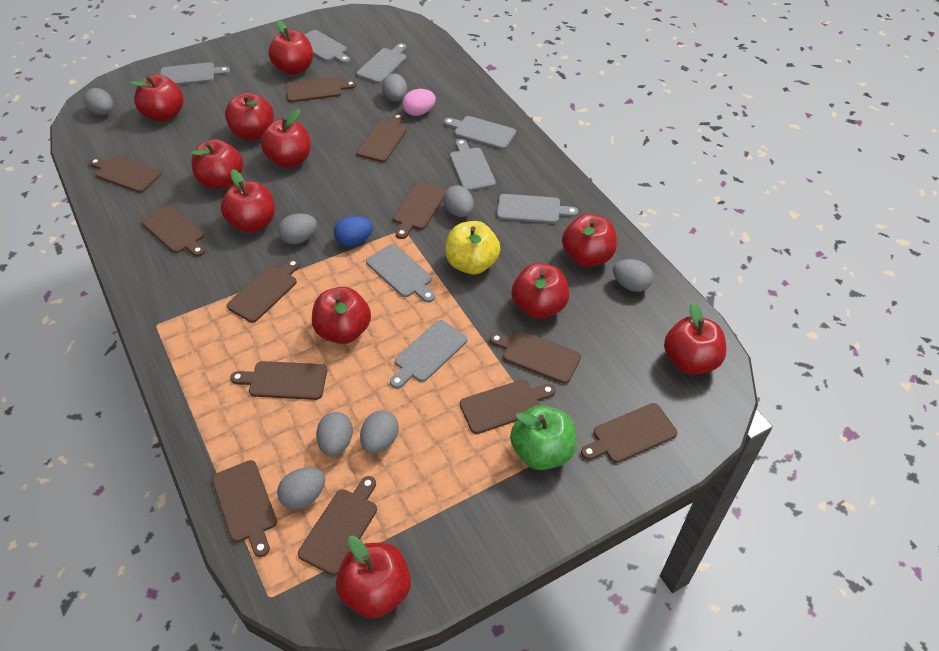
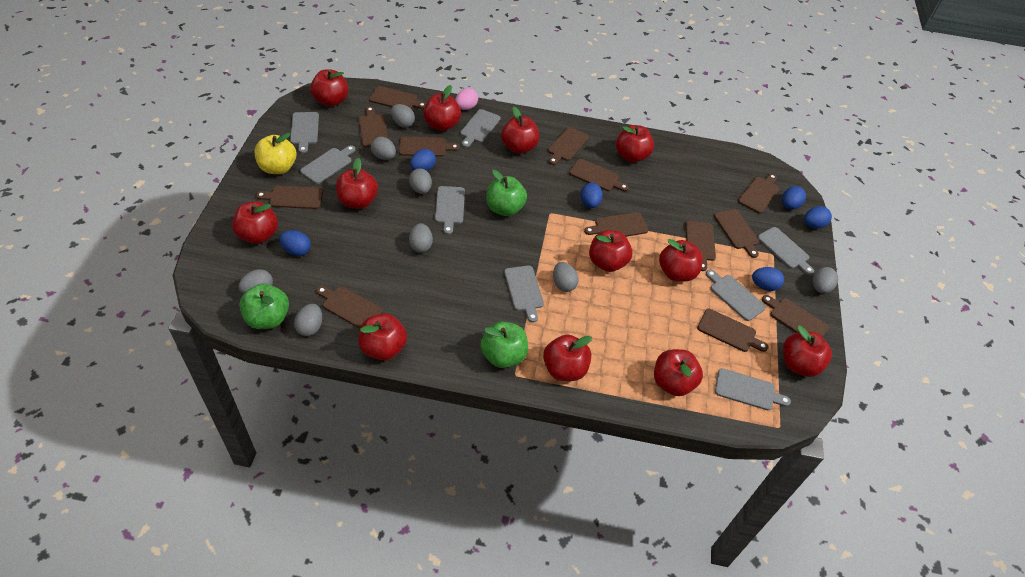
blue egg: [334,216,373,246] = 1 -> [279,230,311,256] [410,149,436,171] [580,183,603,208] [752,267,784,291] [782,186,806,209] [804,206,832,228] = 6
brown cutting board: [89,156,161,193] [142,205,205,257] [212,460,277,557] [227,259,300,323] [230,361,327,400] [286,77,356,102] [298,476,377,575] [357,113,407,162] [393,182,446,239] [460,380,555,434] [490,331,581,384] [581,403,677,463] = 12 -> [256,185,323,209] [317,286,383,329] [359,106,388,147] [369,86,426,109] [399,137,460,156] [548,127,589,165] [569,159,629,191] [584,212,648,237] [685,221,716,271] [697,309,769,352] [714,209,759,258] [738,174,779,213] [762,295,829,337] = 13
green apple: [510,405,576,470] = 1 -> [239,284,289,329] [480,321,528,368] [486,170,527,216] = 3
red apple: [130,75,183,122] [191,139,243,189] [221,169,275,233] [225,93,274,140] [261,109,311,168] [268,20,313,75] [312,287,371,344] [336,536,411,618] [512,263,569,319] [562,214,617,267] [664,302,726,375] = 11 -> [232,201,278,244] [310,70,349,107] [336,158,378,209] [358,313,407,360] [423,85,461,131] [501,107,539,154] [543,335,592,381] [589,230,632,272] [616,125,654,162] [654,349,703,396] [659,239,703,282] [783,325,832,377] = 12

